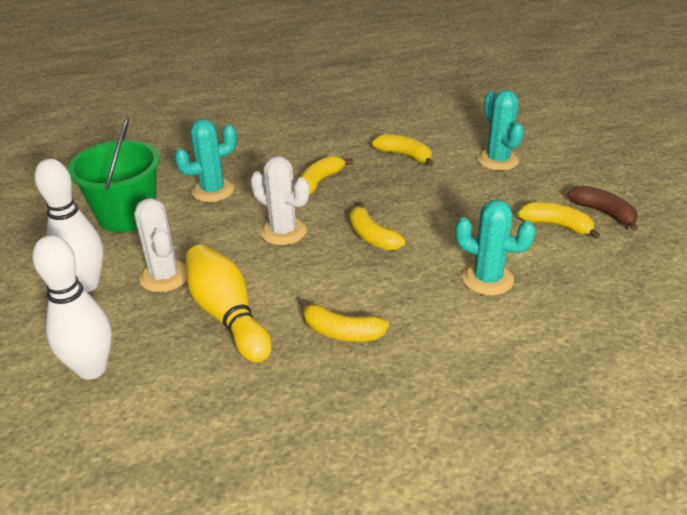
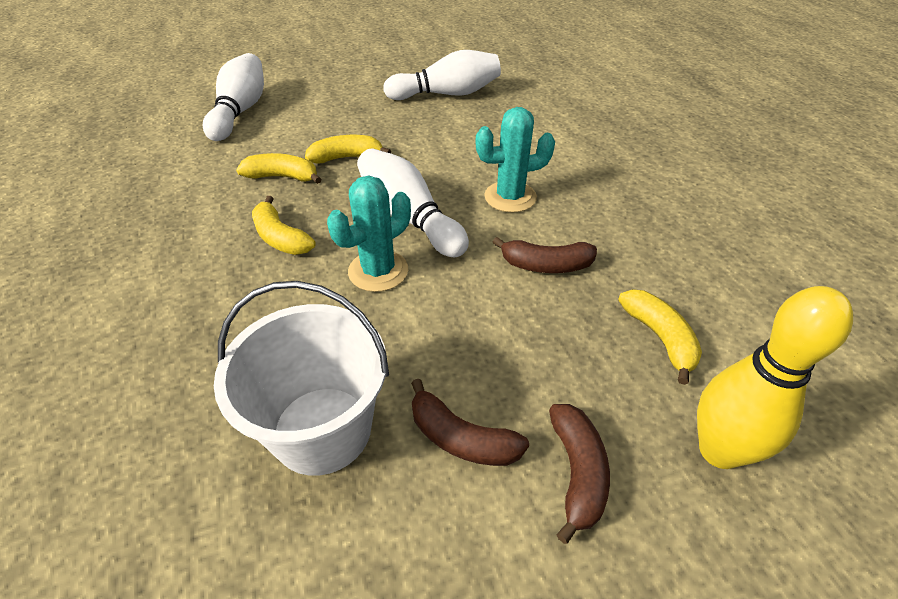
brown banana: [567,186,638,231] = 1 -> [411,379,529,466] [492,237,597,273] [549,404,610,544] = 3
green bucket: [67,117,160,232] = 1 -> none = 0
turquoise cactus: [174,119,237,202] [455,200,536,295] [477,90,524,171] = 3 -> [327,176,411,292] [476,107,555,213] = 2
white bowling pin: [32,235,112,380] [34,159,104,292] = 2 -> [203,53,264,141] [357,148,469,257] [383,50,501,100] = 3
white bucket: none = 0 -> [214,281,389,476] = 1
white cactus: [134,198,187,292] [250,156,309,245] = 2 -> none = 0
yellow banana: [299,155,353,195] [299,298,389,342] [349,202,405,251] [372,134,433,166] [517,202,601,239] = 5 -> [236,153,322,184] [252,196,316,255] [305,135,391,163] [618,289,702,385] = 4

